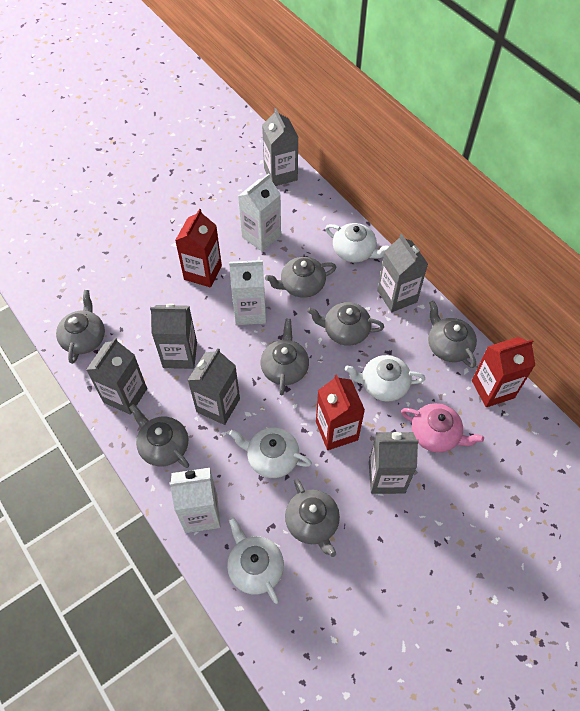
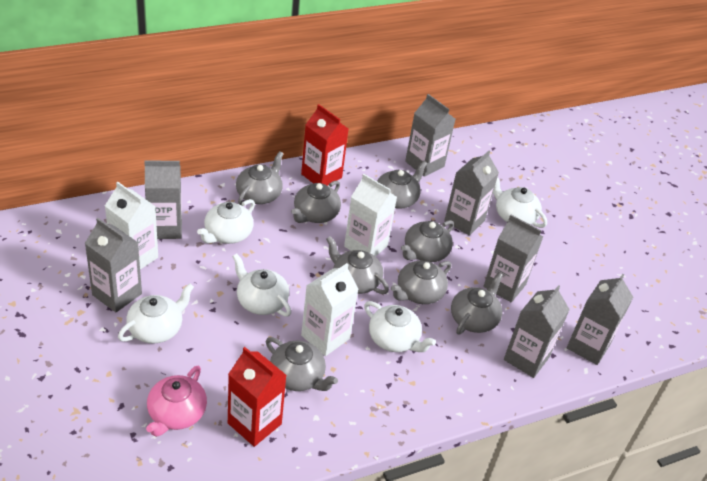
grey carton: [86,338,147,415] [150,304,197,369] [188,348,240,425] [262,108,298,186] [369,432,419,494] [377,234,428,312] = 6 -> [85,218,142,312] [144,161,182,239] [405,94,455,177] [444,151,499,236] [483,215,543,302] [504,285,570,378] [567,274,633,365] = 7
grey teapot: [56,290,105,364] [129,404,189,468] [261,319,309,395] [265,257,336,298] [285,478,340,557] [307,302,384,346] [428,301,477,368] = 7 -> [236,151,284,206] [266,337,338,391] [291,180,341,223] [326,236,389,294] [377,161,427,209] [391,261,452,304] [401,220,454,262] [451,272,503,335] = 8
red carton: [175,209,222,287] [316,374,365,450] [472,337,535,407] = 3 -> [228,347,287,447] [301,104,348,186] = 2
white teapot: [227,517,284,604] [229,428,312,478] [325,223,390,262] [345,355,425,402] = 4 -> [118,283,194,344] [197,199,255,244] [232,254,291,317] [364,301,436,352] [493,177,547,228] = 5

